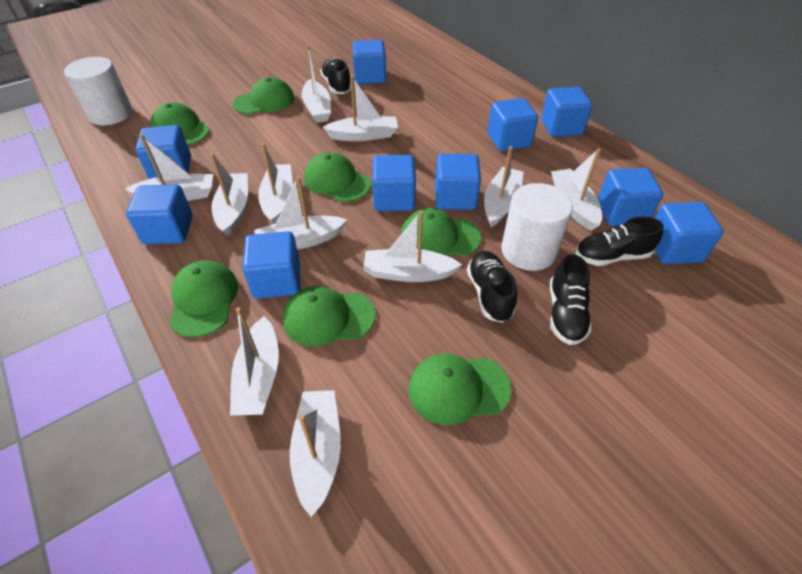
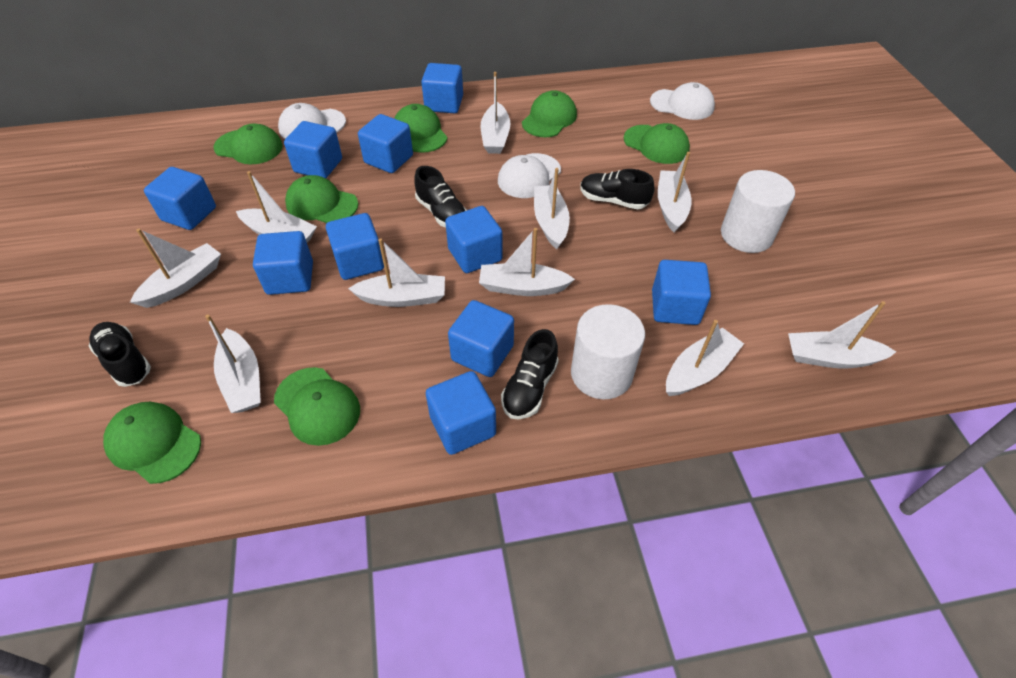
white boat: [125,134,213,201] [210,153,248,236] [230,307,279,415] [254,176,347,249] [258,143,293,224] [290,390,341,517] [302,46,331,123] [322,76,398,141] [363,211,462,282] [484,146,524,227] [551,148,602,231] = 11 -> [130,229,221,308] [205,315,261,413] [236,171,317,243] [348,238,445,307] [479,228,575,296] [481,72,511,154] [534,168,570,249] [658,152,692,232] [666,320,744,396] [788,301,896,368] = 10
white cap: none = 0 -> [278,103,346,139] [498,153,561,198] [650,82,715,120] = 3

